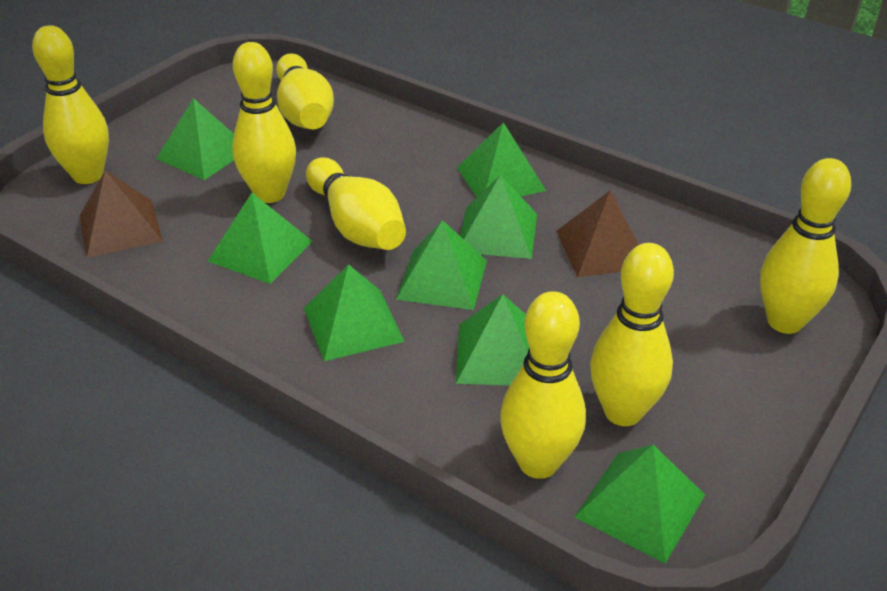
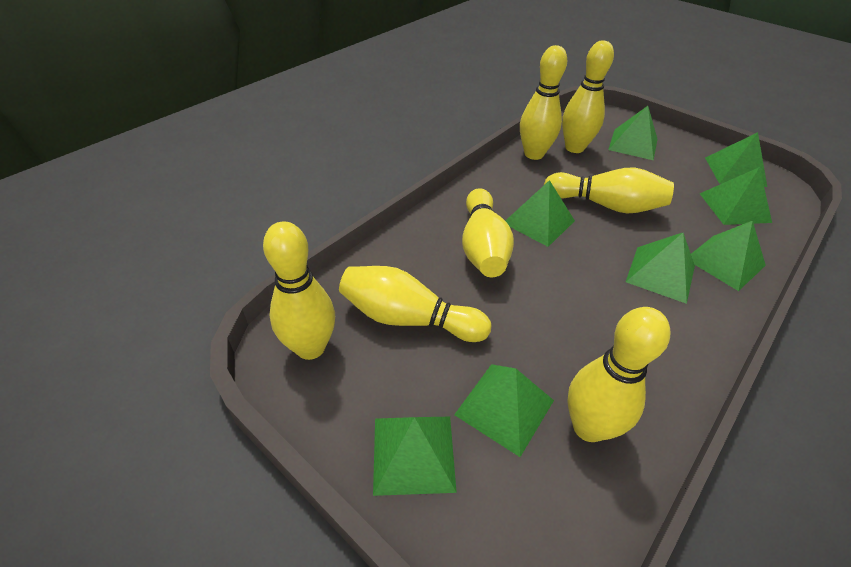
brown pyramid: [79,170,163,258] [556,191,639,277] = 2 -> none = 0

